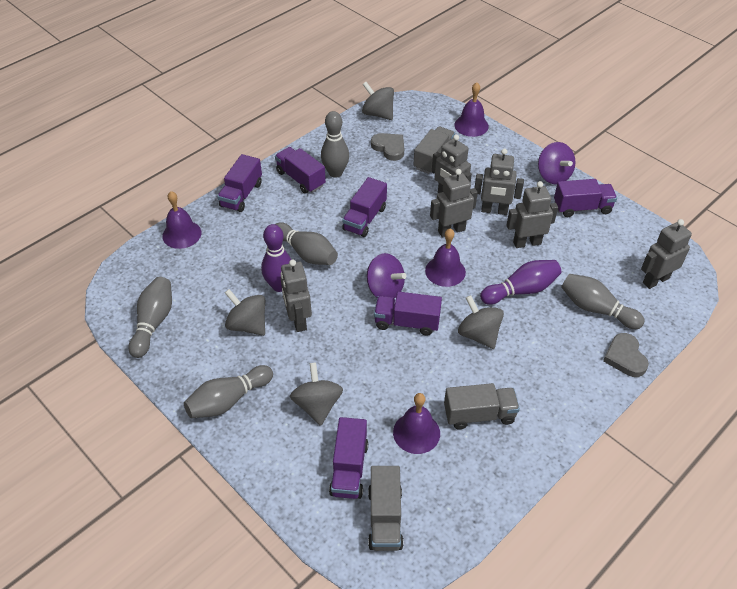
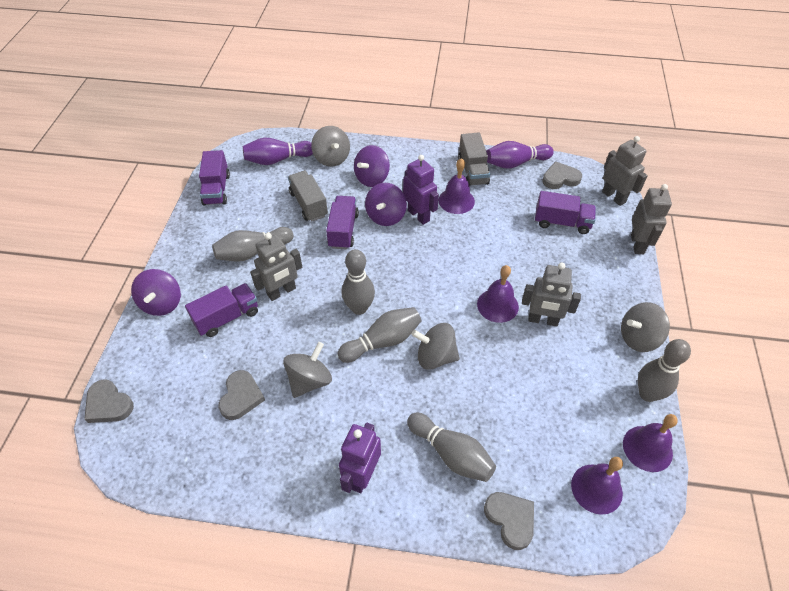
grey heart: [371,133,404,161] [603,333,649,377] = 2 -> [84,379,134,423] [218,370,265,420] [484,492,534,550] [542,162,582,189] = 4
grey robot: [281,260,312,332] [430,169,478,237] [432,135,472,193] [474,149,524,215] [507,181,558,248] [641,219,692,289] = 6 -> [250,233,302,301] [522,262,581,327] [602,136,648,206] [631,184,672,254] = 4
grey truck: [368,466,404,551] [413,126,455,174] [444,383,520,430] = 3 -> [288,171,328,222] [458,133,490,186] = 2
purple robot: none = 0 -> [339,423,381,493] [403,155,439,225] = 2
purple spinning top: [367,253,406,299] [538,142,576,184] = 2 -> [131,269,181,316] [354,145,390,187] [365,183,407,226] = 3
purple truck: [217,154,262,212] [275,147,326,194] [329,417,368,499] [342,177,387,237] [374,292,442,336] [554,179,617,217] = 6 -> [185,283,258,337] [199,150,230,206] [326,196,359,249] [535,191,596,234] = 4

